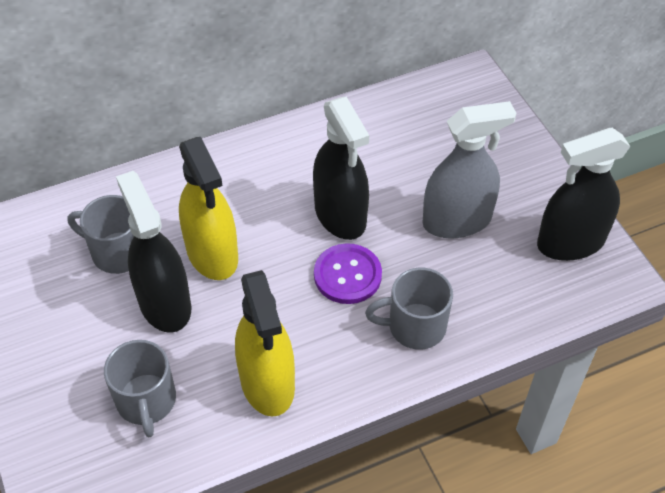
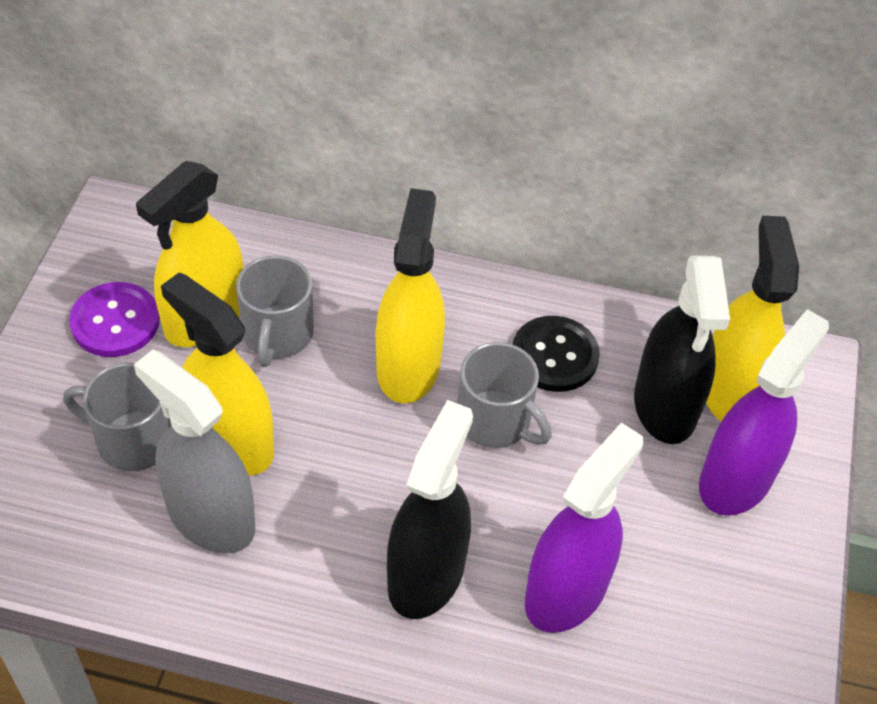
black button: none = 0 -> [513,316,600,392] = 1
black spray bottle: [116,171,191,333] [313,96,369,240] [537,128,631,261] = 3 -> [387,400,473,619] [634,256,730,444] = 2
purple spray bottle: none = 0 -> [525,423,644,633] [699,309,829,516] = 2
yellow spray bottle: [179,137,238,280] [235,270,295,416] = 2 -> [136,161,243,347] [161,273,274,476] [376,188,445,403] [706,216,799,421] = 4

